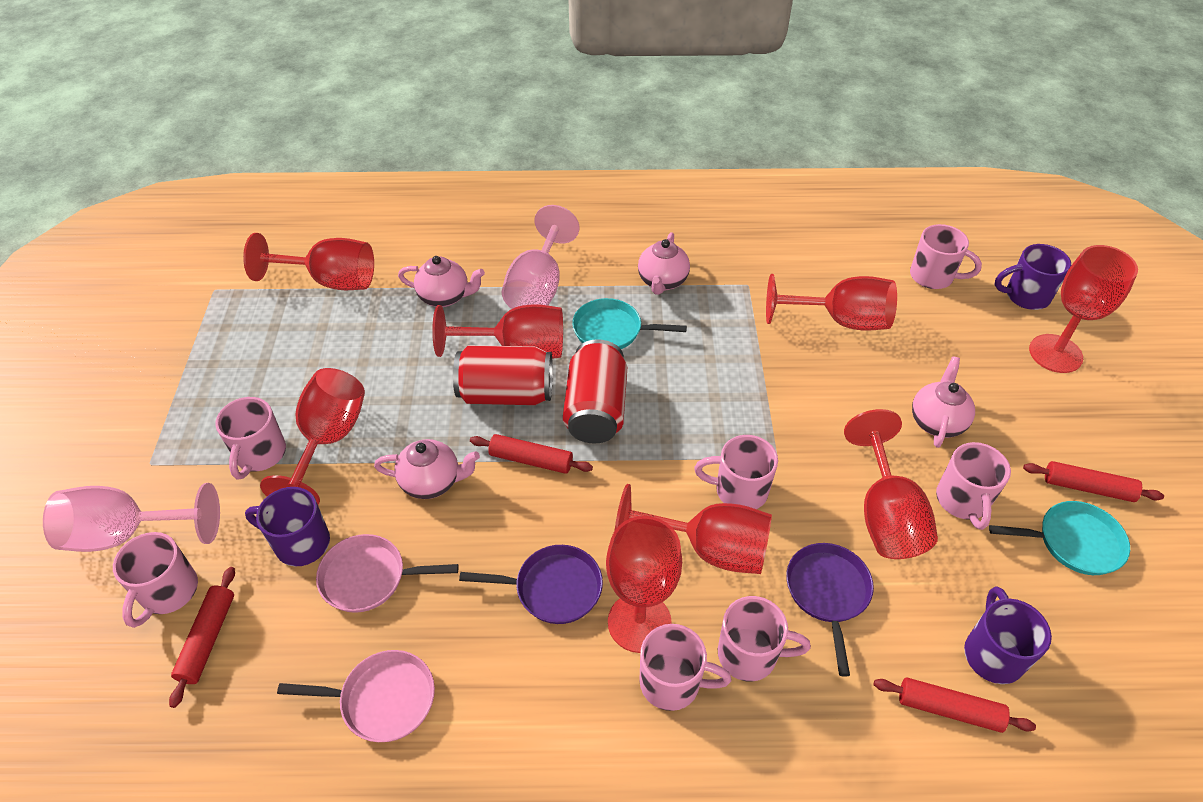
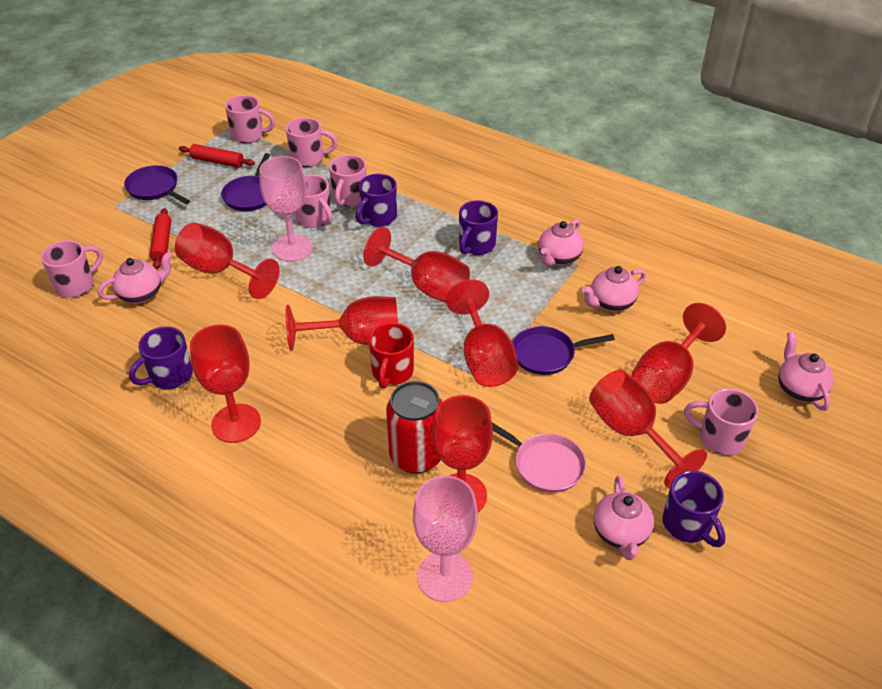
pink mug: [113,532,198,628] [215,397,286,480] [639,624,732,711] [694,435,778,509] [718,596,811,682] [910,224,982,289] [936,442,1011,530] = 7 -> [41,240,103,298] [225,95,275,143] [286,117,337,167] [295,174,333,228] [329,155,367,207] [684,388,758,455] = 6
pink pan: [277,650,435,742] [316,534,459,613] = 2 -> [492,423,586,493] = 1
pink teapot: [374,439,480,499] [398,256,485,307] [638,232,690,295] [912,356,975,448] = 4 -> [98,251,172,304] [538,219,584,266] [582,266,646,312] [594,476,654,560] [778,332,834,411] = 5
purple mug: [245,487,330,567] [964,587,1052,684] [995,244,1071,310] = 3 -> [129,326,193,389] [356,174,397,227] [459,200,498,255] [663,471,726,547] = 4
purple pan: [459,545,603,624] [786,543,874,677] = 2 -> [124,165,190,204] [221,153,270,211] [512,326,615,375] = 3
red can: [453,345,553,405] [563,339,627,443] = 2 -> [386,381,442,474] = 1
red mug: none = 0 -> [369,322,414,389] = 1
red rolling pin: [169,567,235,708] [470,434,593,474] [874,677,1036,733] [1023,461,1164,502] = 4 -> [150,208,171,269] [179,144,255,168] = 2
turquoise pan: [572,298,687,349] [989,501,1130,575] = 2 -> none = 0

